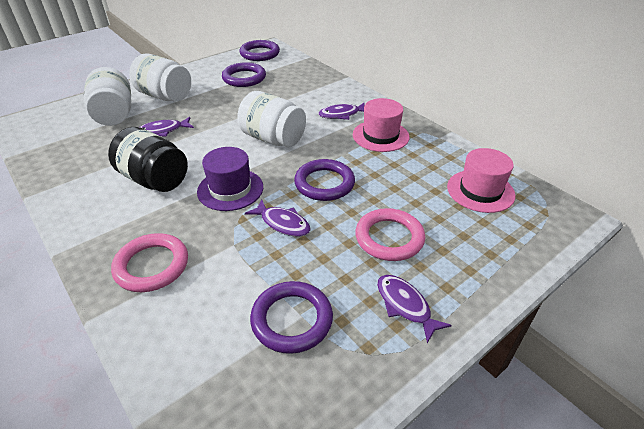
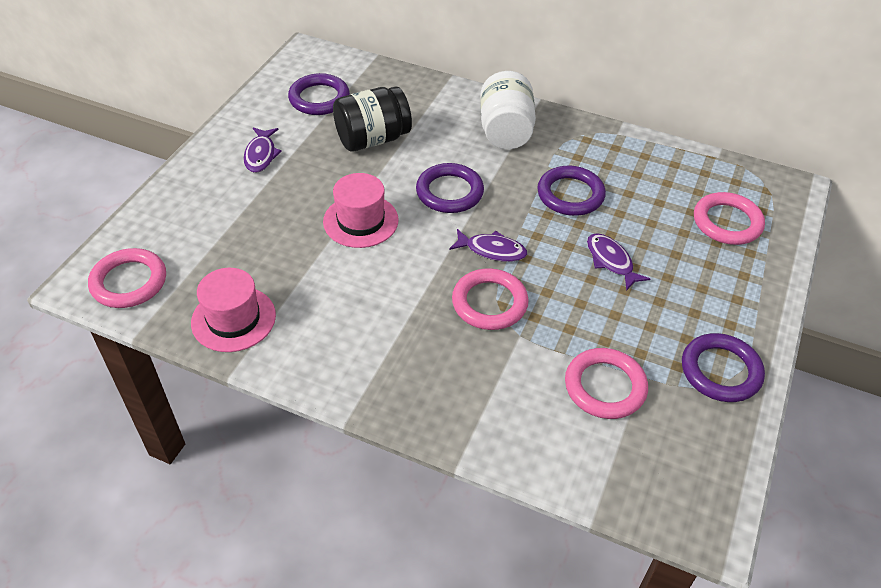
pink ring: [111,233,188,292] [355,208,425,261] = 2 -> [88,248,166,308] [452,268,529,330] [565,348,648,419] [694,192,765,245] = 4
purple fish: [140,117,194,137] [245,199,311,237] [319,102,365,120] [377,275,452,343] = 4 -> [244,127,282,173] [449,229,527,262] [587,233,650,291] = 3
purple hat: [197,147,263,211] = 1 -> none = 0
white jar: [84,67,131,126] [129,53,191,102] [237,91,306,147] = 3 -> [480,71,536,149] = 1

